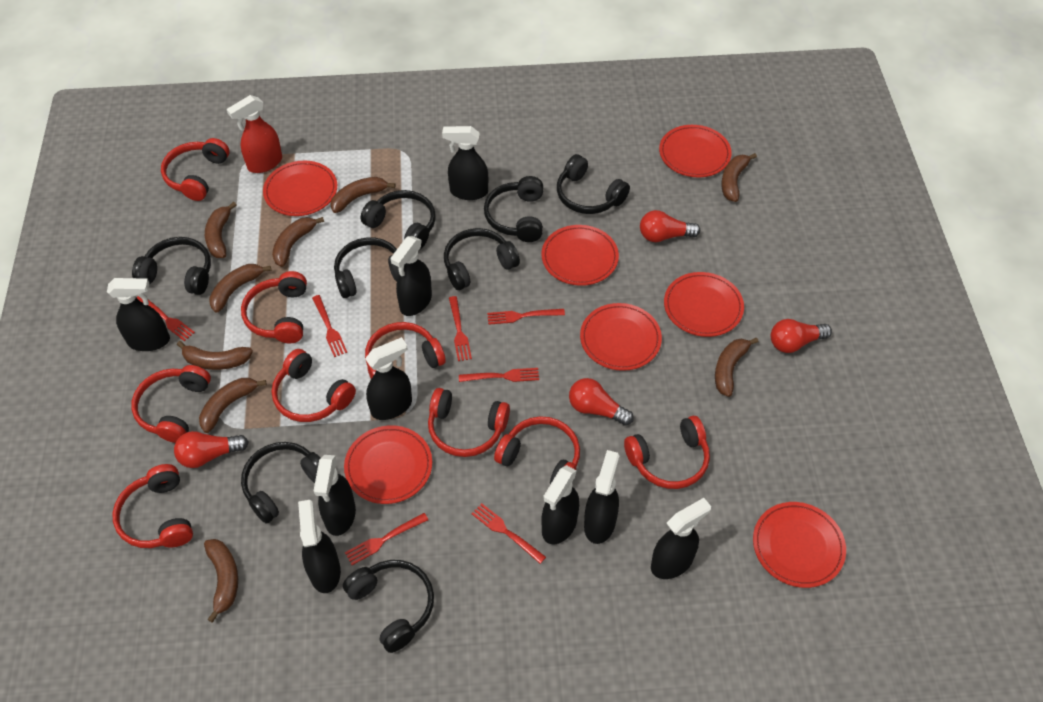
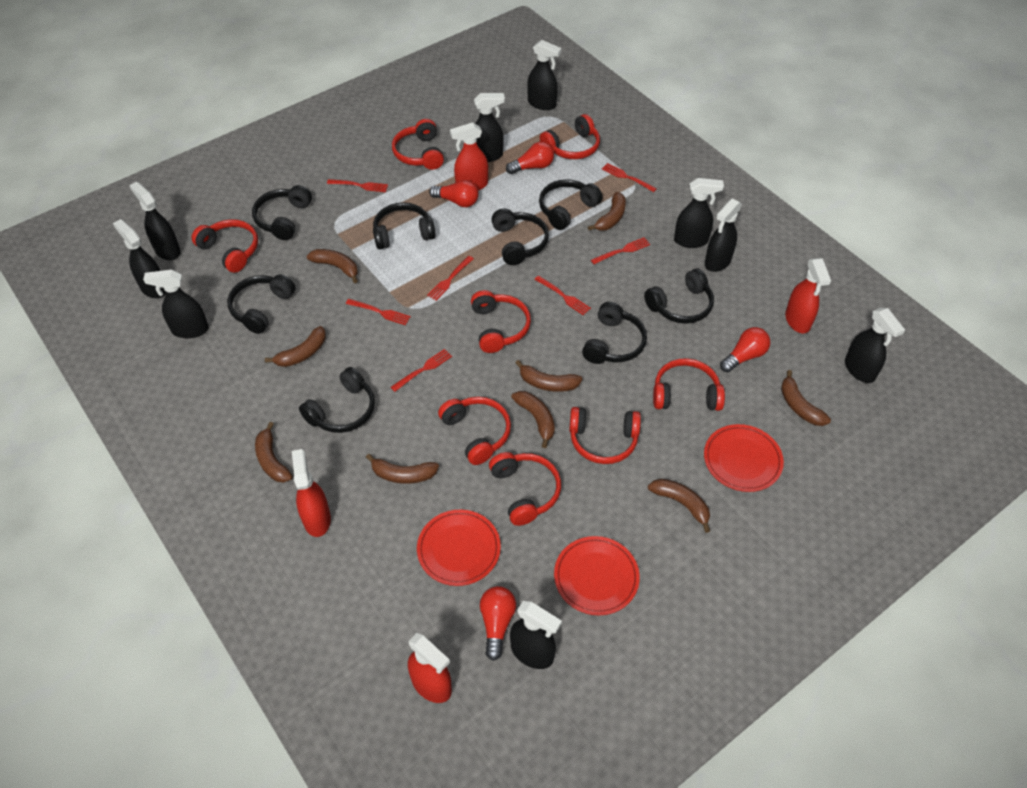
red headphones: [112,464,193,548] [131,365,211,443] [161,138,230,201] [241,271,307,343] [271,349,356,422] [365,322,446,379] [428,388,510,457] [494,416,580,484] [624,416,710,489] = 9 -> [192,219,258,273] [392,119,444,170] [438,397,511,465] [471,290,531,353] [489,452,561,526] [540,114,600,159] [569,407,641,464] [653,358,725,411] = 8
red plate: [263,161,337,216] [344,425,432,504] [541,225,619,286] [580,303,662,371] [659,125,732,177] [664,272,744,337] [753,502,846,588] = 7 -> [417,510,501,586] [554,536,640,615] [704,424,784,492] = 3
red spray bottle: [227,95,282,173] = 1 -> [292,449,331,537] [408,633,452,703] [450,122,488,191] [785,258,831,333] = 4

